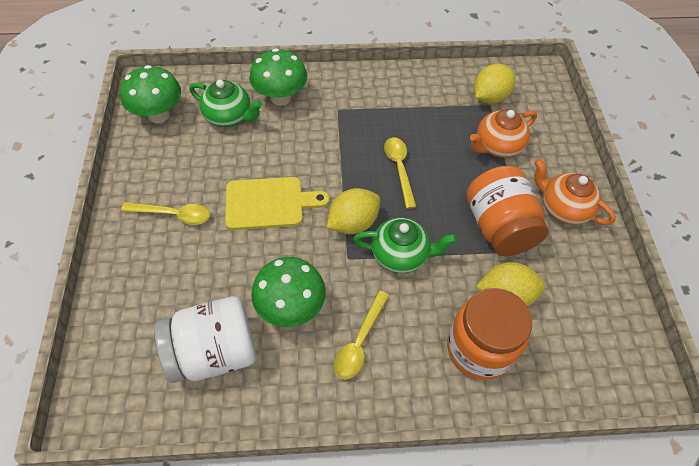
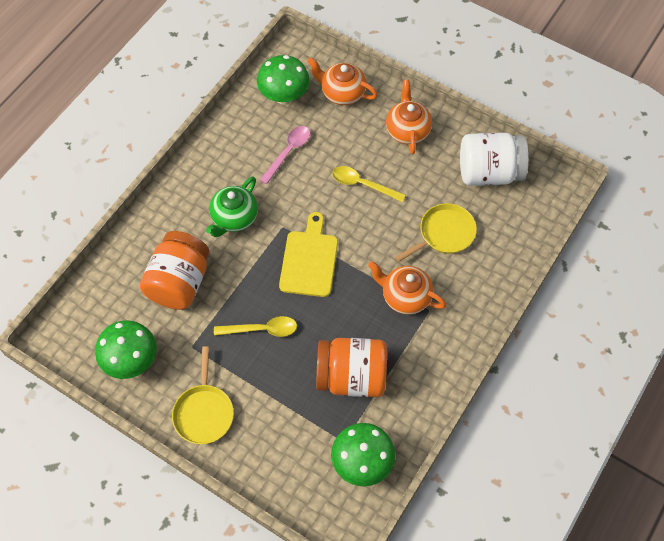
green teapot: [189,80,262,127] [353,218,457,273] = 2 -> [206,177,258,237] = 1
orange teapot: [470,109,537,158] [534,158,616,225] = 2 -> [307,57,378,105] [368,261,446,315] [386,80,432,154] = 3
pink spoon: none = 0 -> [260,126,310,184] = 1
yellow lemon: [327,188,380,234] [474,64,516,104] [476,262,545,306] = 3 -> none = 0
yellow pan: none = 0 -> [172,346,234,444] [395,203,477,262] = 2
yellow spoon: [121,202,210,225] [334,291,389,379] [384,137,416,209] = 3 -> [214,316,297,337] [332,166,406,202] = 2

